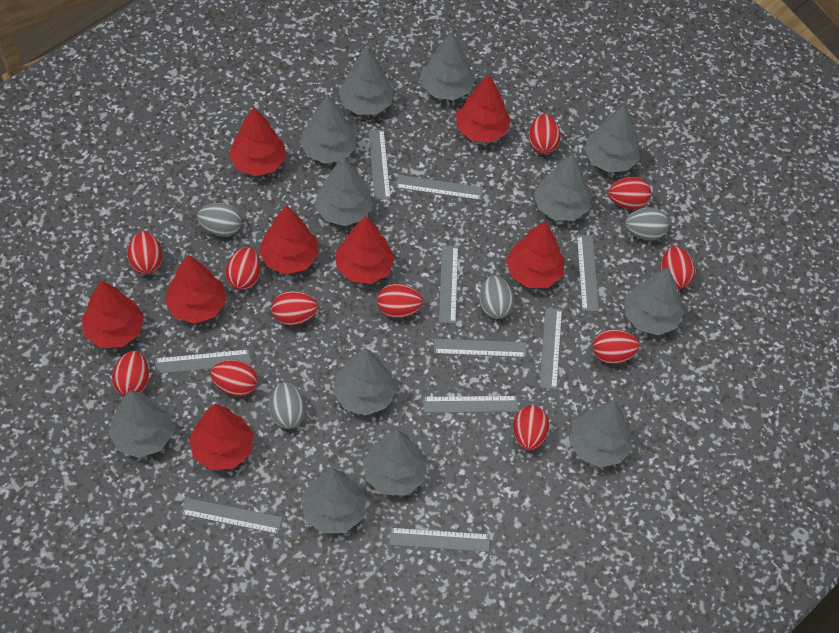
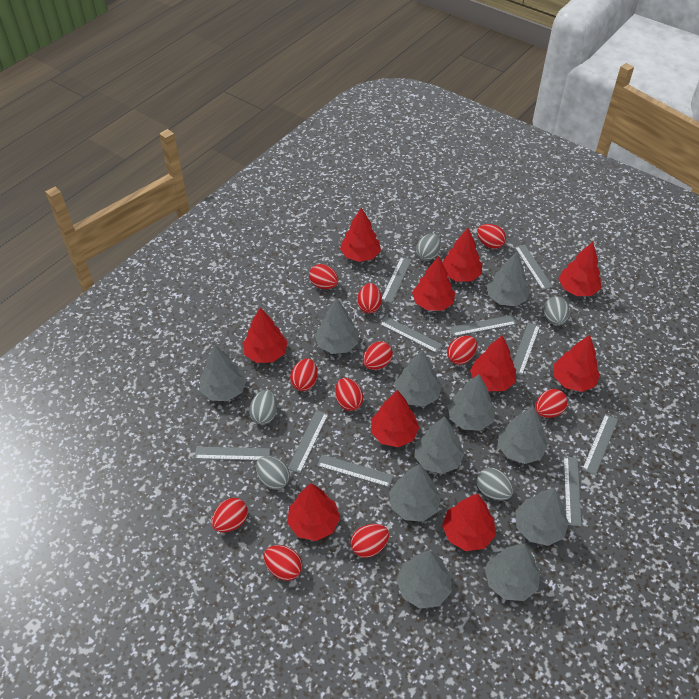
grey egg: [197,203,242,237] [269,382,305,429] [479,275,514,319] [625,208,669,240] = 4 -> [249,390,277,425] [256,456,290,490] [416,234,441,261] [477,468,513,500] [544,296,570,325] = 5
grey tree: [108,390,173,458] [300,95,356,164] [301,469,367,533] [315,157,373,226] [333,348,396,416] [338,47,394,115] [363,430,428,495] [421,32,475,100] [534,154,591,221] [569,401,632,468] [584,104,640,173] [625,268,684,335] = 12 -> [200,345,246,401] [315,298,359,354] [389,464,441,521] [395,350,442,406] [396,551,452,609] [414,416,464,474] [447,374,496,431] [485,544,540,601] [487,251,530,306] [498,406,548,464] [515,488,569,546] = 11
red tree: [82,280,144,348] [165,254,226,324] [189,404,254,470] [229,107,286,176] [259,205,319,274] [336,216,395,284] [456,74,511,143] [506,221,565,288] = 8 -> [242,308,288,363] [287,483,340,541] [340,208,381,262] [371,390,419,447] [412,256,455,311] [442,228,482,282] [442,493,496,551] [470,336,516,391] [553,335,600,392] [558,242,601,296] = 10

